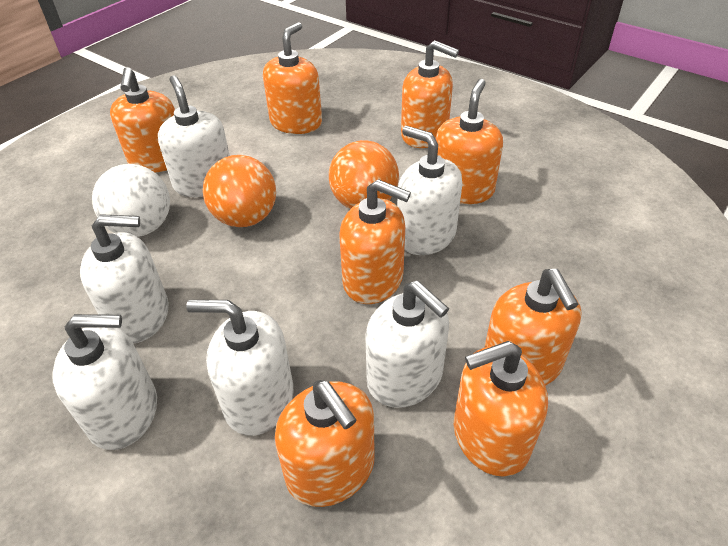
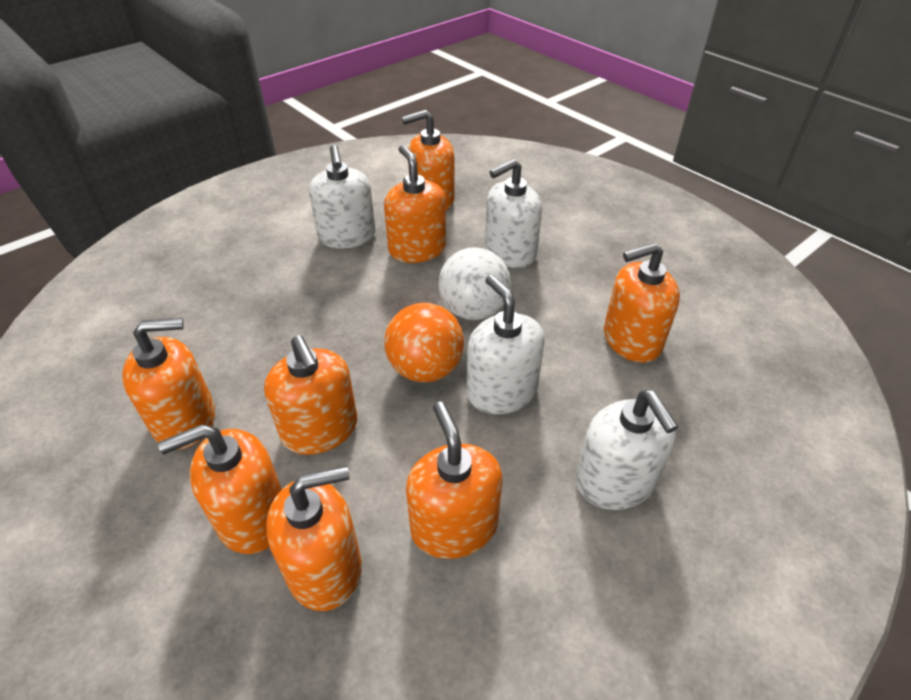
orange ball: [203,155,276,227] [329,140,399,209] = 2 -> [384,303,464,382] = 1
white soap dispenser: [52,314,157,450] [80,214,168,344] [158,75,230,197] [186,300,293,436] [365,281,449,408] [397,126,462,255] = 6 -> [309,145,375,249] [467,275,545,414] [485,159,542,268] [575,390,678,510] = 4

